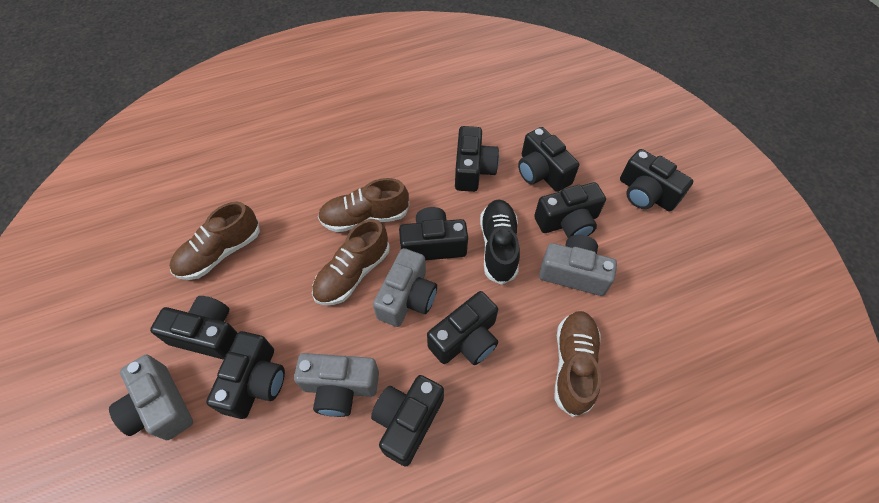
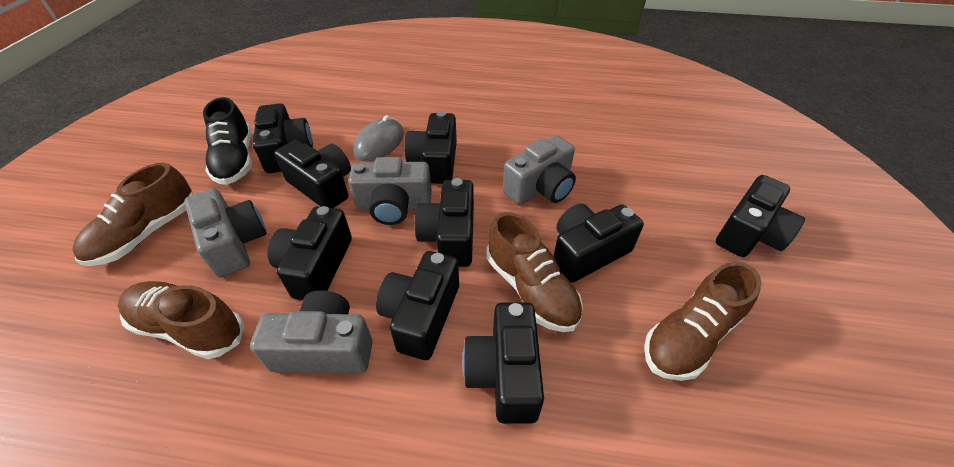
grey mouse: none = 0 -> [353,115,404,162] = 1

